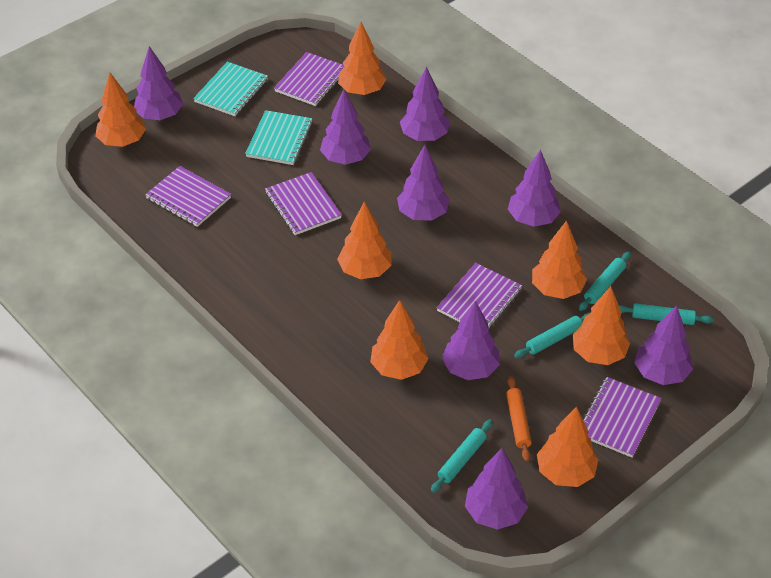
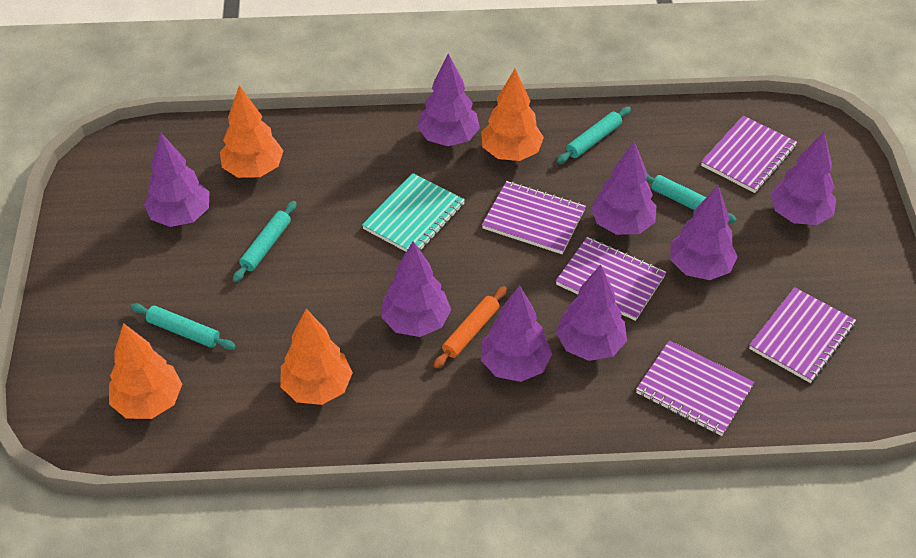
orange tree: [95,72,146,147] [337,202,392,279] [338,22,387,95] [370,300,429,380] [532,220,587,299] [537,406,598,487] [573,286,630,365] = 7 -> [109,323,182,419] [220,85,283,178] [280,309,353,405] [481,69,544,161] = 4
turquoise notebook: [193,62,268,116] [245,110,313,165] = 2 -> [362,173,465,252] = 1

